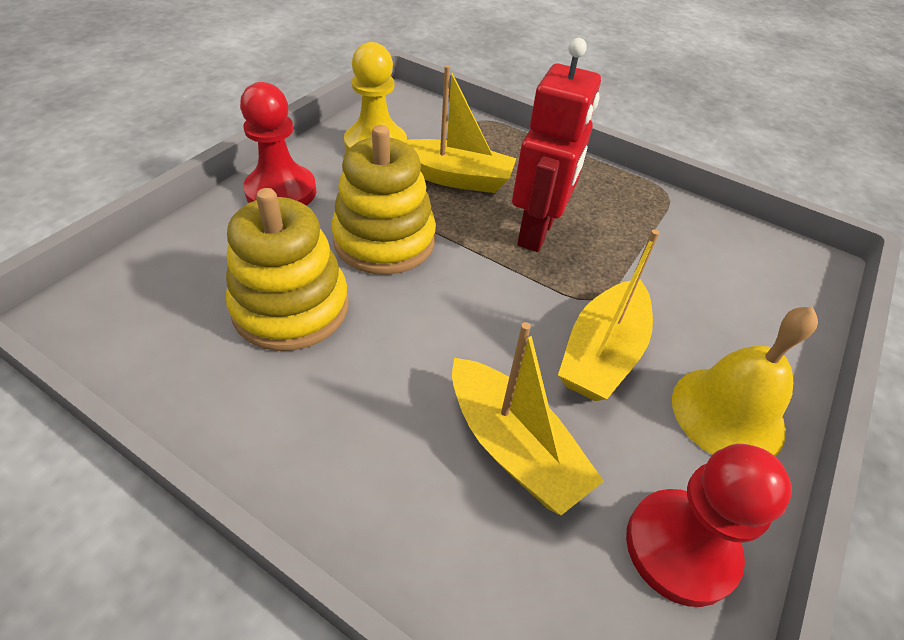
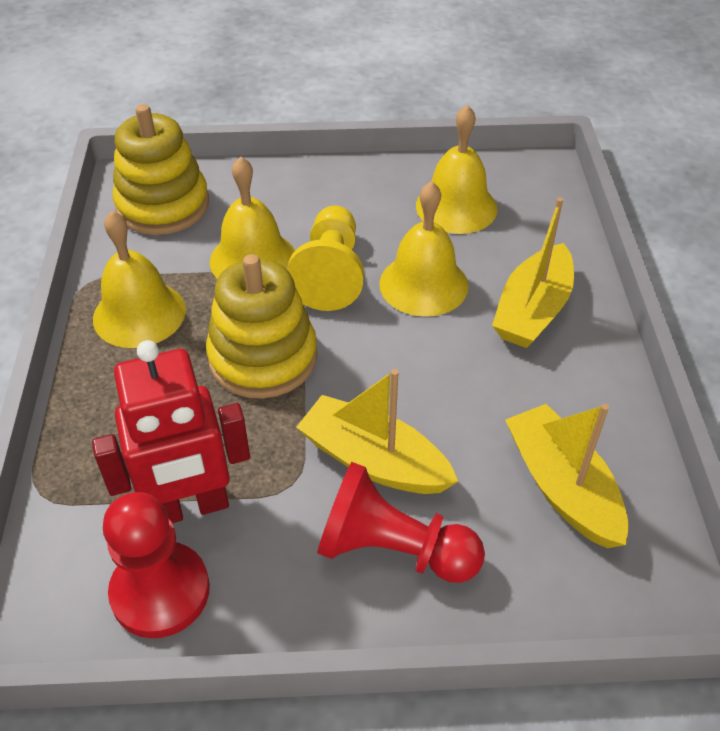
yellow bell: [672,307,818,456] = 1 -> [93,211,186,348] [210,156,295,279] [379,181,469,317] [416,105,498,234] = 4

